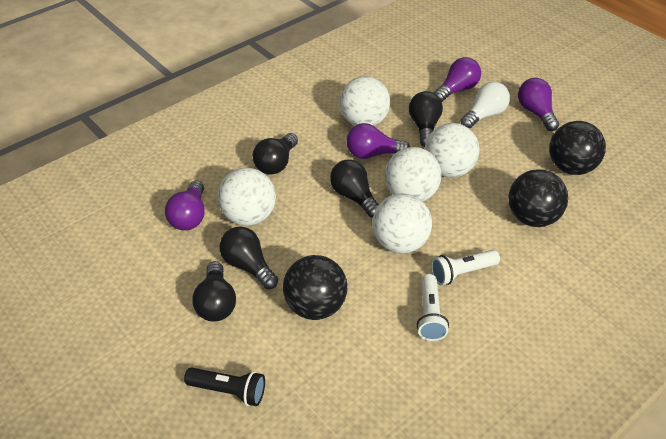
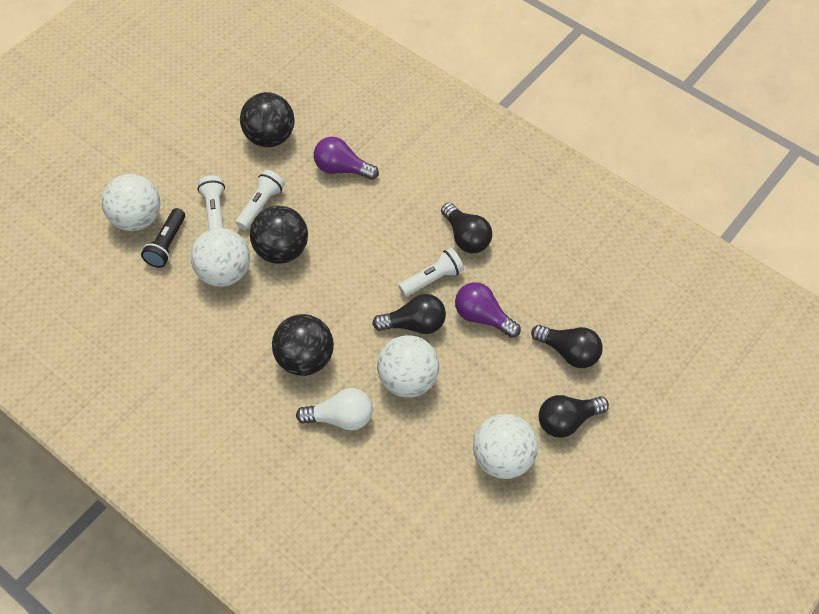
black light bulb: [192,261,236,322] [219,227,278,289] [253,133,298,175] [330,159,379,218] [409,91,443,147] = 5 -> [372,294,446,334] [441,203,492,253] [531,325,603,368] [539,395,609,438] = 4
purple light bulb: [165,180,205,230] [346,123,410,159] [434,57,481,102] [518,78,559,131] = 4 -> [314,137,379,180] [455,282,521,338] = 2
white ball: [218,168,276,226] [339,76,390,126] [372,194,432,253] [385,147,441,201] [425,123,480,177] = 5 -> [102,174,160,231] [191,228,250,287] [377,335,439,398] [473,414,538,479] = 4
white flashlight: [417,274,449,341] [431,250,500,285] = 2 -> [197,175,225,230] [236,170,285,230] [398,248,464,297] = 3

